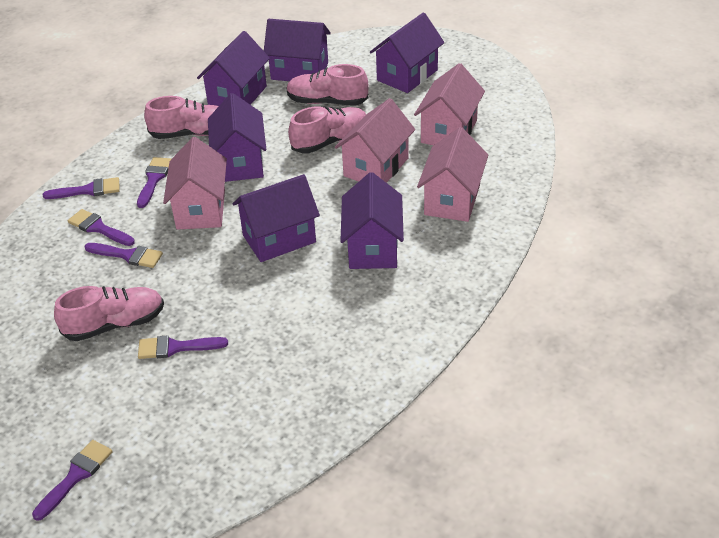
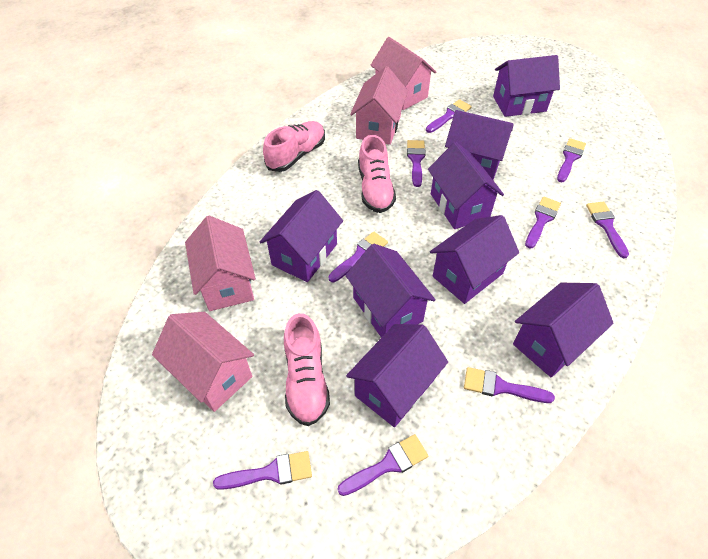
pink shoe: [54,286,164,341] [144,96,219,139] [286,64,369,106] [288,106,366,153] = 4 -> [263,121,325,172] [284,313,330,426] [358,135,396,213] = 3
purple brush: [32,440,113,521] [43,177,120,199] [68,209,135,246] [84,243,163,268] [137,157,171,208] [138,335,228,359] = 6 -> [213,451,312,490] [329,231,388,282] [337,434,428,496] [407,140,426,187] [426,99,472,133] [464,367,555,403] [525,197,561,249] [557,138,586,183] [586,202,629,258] = 9
purple house: [197,31,270,106] [208,93,266,182] [233,174,320,262] [264,19,331,81] [340,172,404,269] [370,12,444,93] = 6 -> [260,190,343,282] [345,244,436,338] [346,324,448,427] [428,142,504,229] [430,215,519,304] [445,110,514,180] [493,55,560,117] [513,283,614,378] = 8

